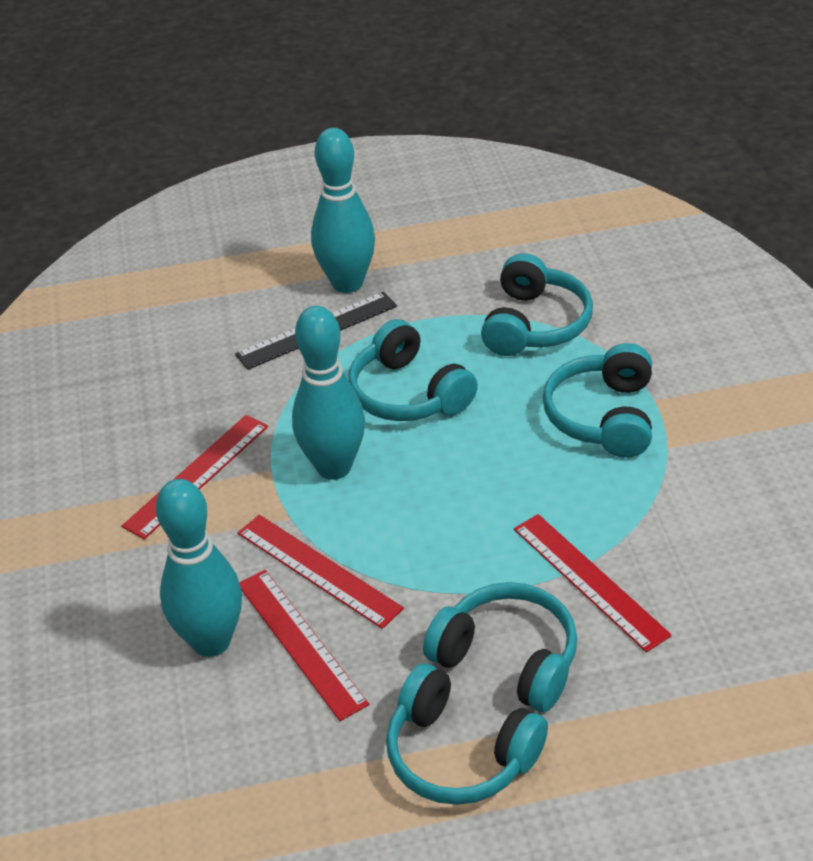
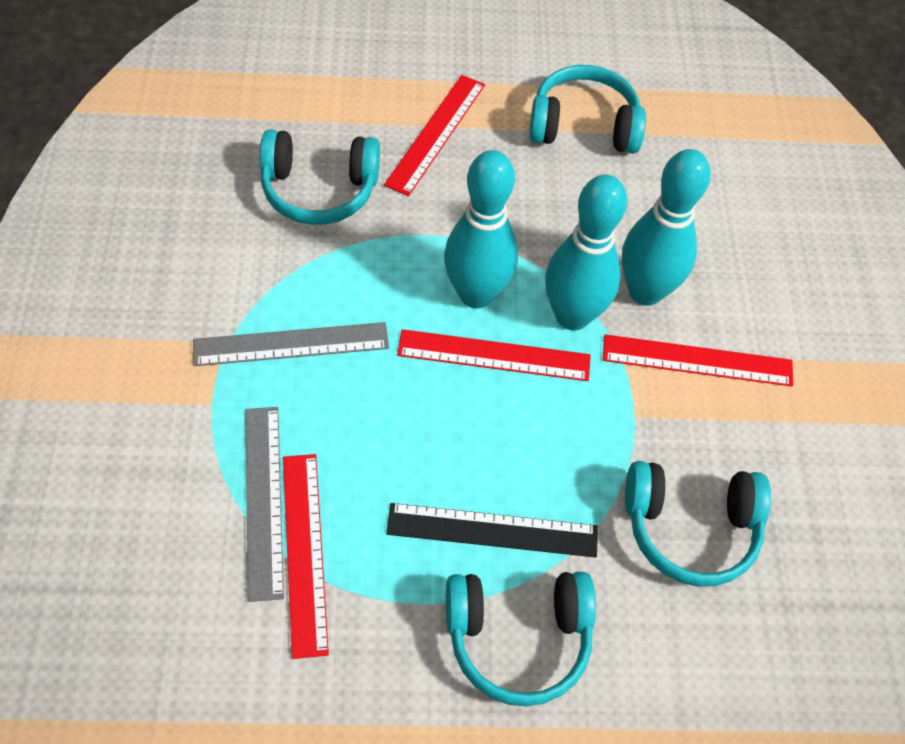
grey ruler: none = 0 -> [193,322,389,366] [245,407,284,602] = 2
turquoise headphones: [348,319,478,421] [386,663,548,805] [423,582,577,712] [481,253,593,356] [543,343,652,458] = 5 -> [260,129,380,225] [446,572,596,707] [529,65,646,154] [625,461,771,587] = 4

